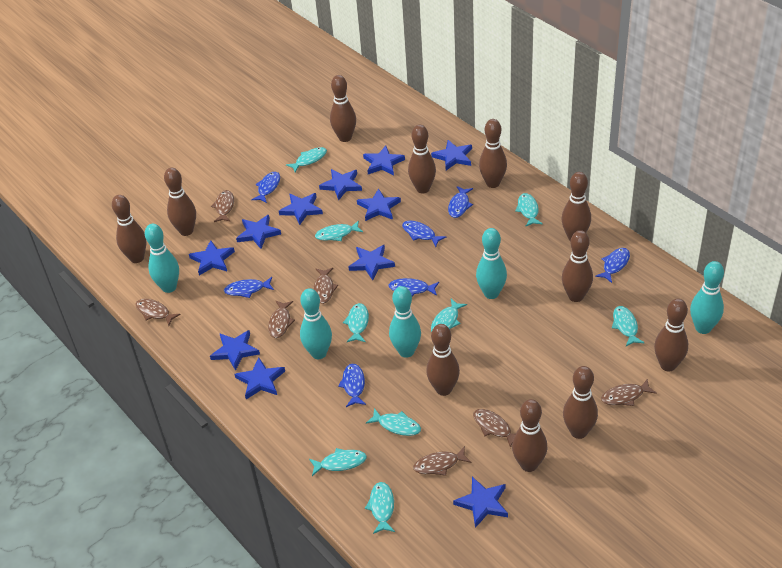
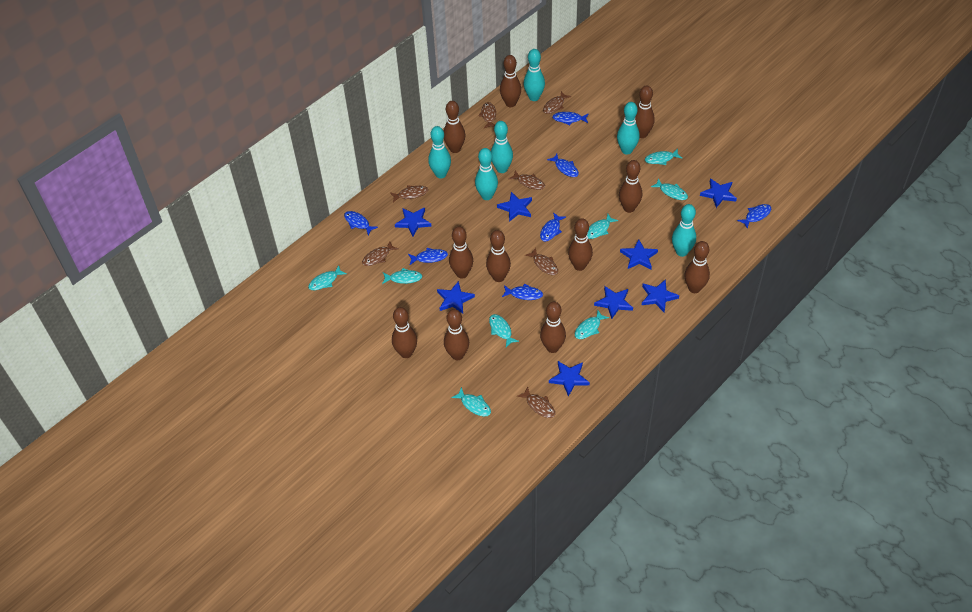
blue star: [189,240,235,276] [210,330,260,371] [235,357,285,399] [236,215,281,249] [279,193,323,225] [319,169,362,200] [349,245,395,280] [357,188,401,221] [363,145,405,175] [431,140,472,170] [453,477,508,528] = 11 -> [395,208,432,236] [437,281,475,314] [497,192,532,222] [549,361,590,397] [594,286,633,319] [620,239,658,269] [642,279,679,312] [700,178,737,208] = 8
turquoise bowling pin: [145,224,179,293] [300,288,332,359] [389,286,421,358] [476,228,507,299] [690,261,724,334] = 5 -> [428,126,451,179] [475,148,498,200] [491,121,513,173] [524,49,545,101] [617,102,640,155] [672,204,696,257] = 6
turquoise fish: [286,147,327,173] [309,448,367,476] [315,220,363,241] [343,303,369,342] [365,482,395,534] [366,408,421,436] [431,299,467,332] [515,193,543,227] [612,306,644,346] = 9 -> [308,265,347,290] [382,268,422,284] [451,387,491,416] [489,314,519,347] [575,310,609,339] [587,214,618,239] [645,149,682,165] [651,178,688,200] = 8

